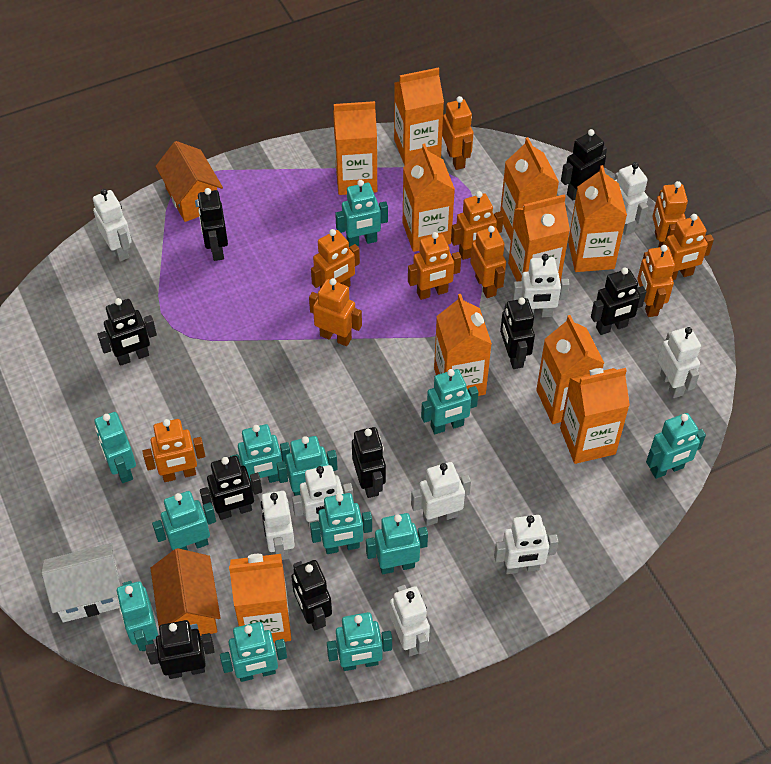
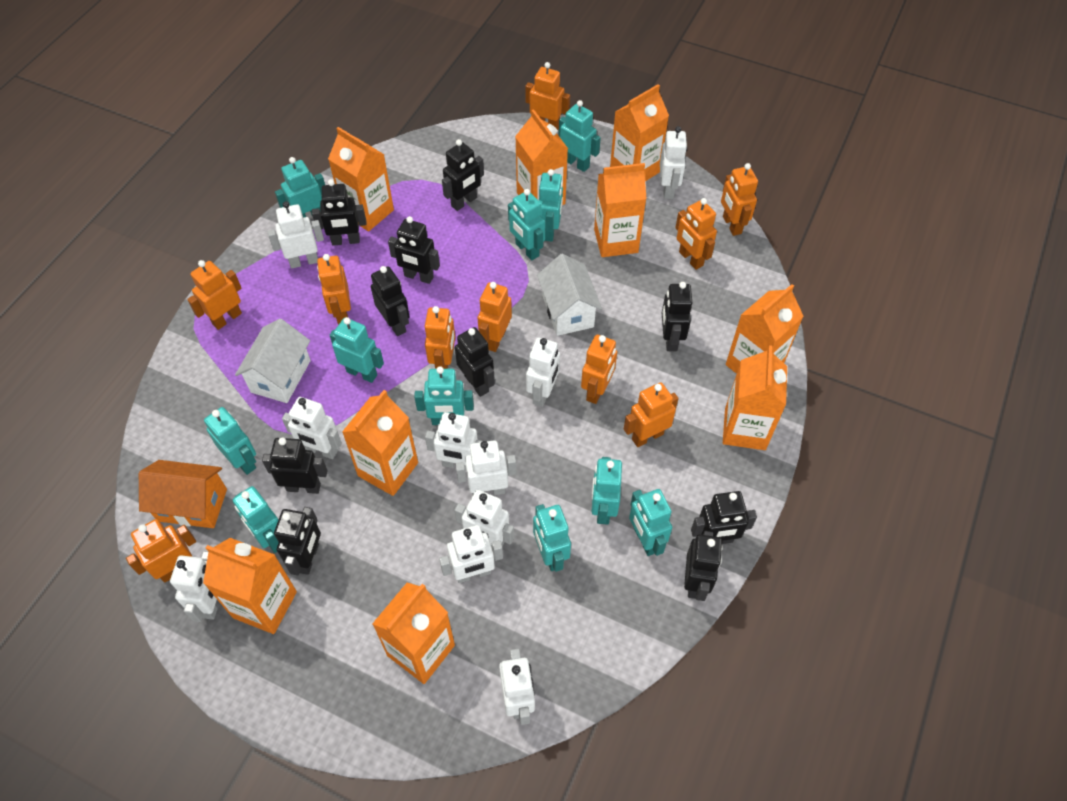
black robot: [98,298,157,366] [145,620,215,679] [197,188,228,261] [200,456,262,520] [291,560,332,630] [352,427,386,498] [500,298,535,369] [561,129,607,200] [591,267,646,335] = 9 -> [262,438,328,494] [274,507,321,575] [312,179,366,246] [371,266,410,336] [388,216,440,284] [442,139,484,211] [455,327,495,397] [662,282,692,351] [684,531,723,601] [691,491,757,544] = 10
orange carton: [229,554,291,643] [333,101,377,195] [394,67,444,165] [403,144,455,252] [434,294,492,396] [500,137,559,240] [508,194,570,282] [536,315,604,424] [560,368,630,464] [568,165,627,272] = 10 -> [203,538,297,634] [328,127,394,231] [342,390,418,496] [372,583,455,684] [515,109,568,205] [594,163,647,257] [610,84,669,181] [723,345,787,450] [726,284,804,374] = 9
orange house: [150,548,221,636] [155,141,223,222] = 2 -> [139,460,227,528] = 1
turquoise robot: [94,412,136,483] [117,581,158,651] [152,491,216,550] [220,622,287,682] [230,424,290,483] [277,436,338,496] [310,493,372,554] [327,612,392,671] [335,180,388,247] [366,513,428,574] [421,369,479,434] [646,413,706,479] = 12 -> [204,407,256,475] [233,486,279,553] [275,157,325,218] [330,317,384,383] [414,366,474,425] [508,189,545,260] [533,504,571,572] [539,169,563,242] [559,100,601,172] [592,457,622,525] [629,489,672,556] = 11
white house: [41,543,121,622] = 1 -> [235,319,311,403] [537,254,602,336] = 2
white robot: [93,189,132,262] [261,491,295,560] [292,465,353,528] [390,585,430,657] [411,462,471,526] [494,515,559,574] [512,254,570,317] [614,162,648,235] [658,327,701,398] = 9 -> [170,551,218,622] [268,201,324,268] [282,397,342,459] [425,412,482,471] [439,525,503,583] [455,440,516,495] [455,490,514,548] [499,649,535,725] [526,338,560,407] [660,126,687,199] = 10

